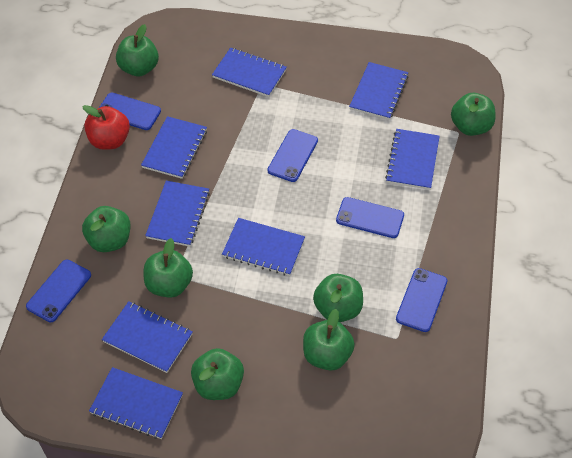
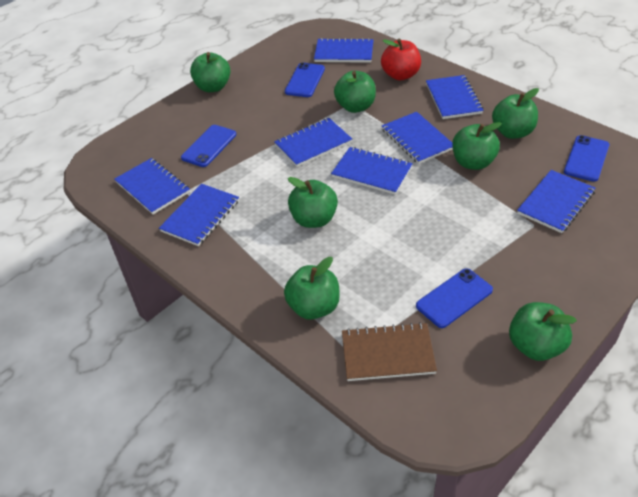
blue phone: [26,259,91,322] [99,93,161,130] [267,129,318,182] [336,197,404,238] [396,268,447,332] = 5 -> [181,125,236,167] [285,62,325,97] [416,268,493,328] [564,135,609,182] = 4
brown notebook: none = 0 -> [342,322,437,381] = 1

